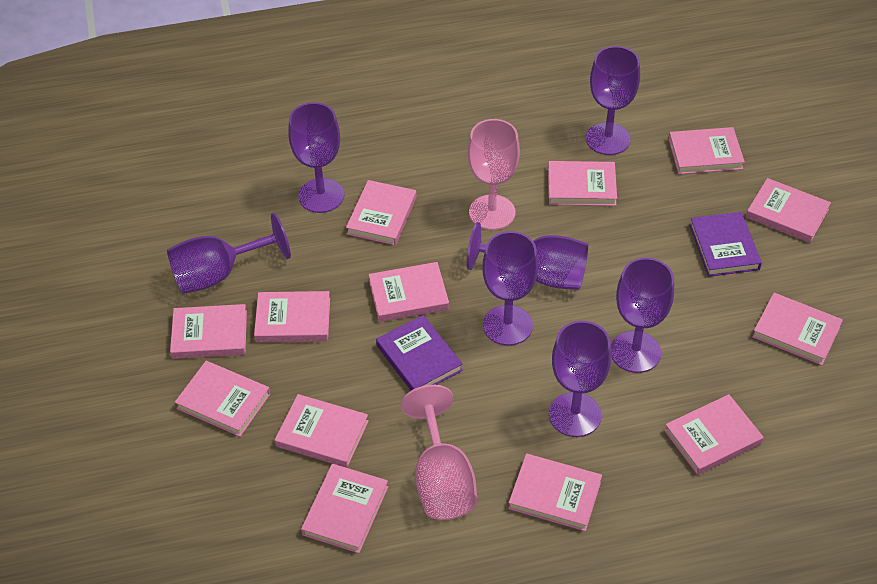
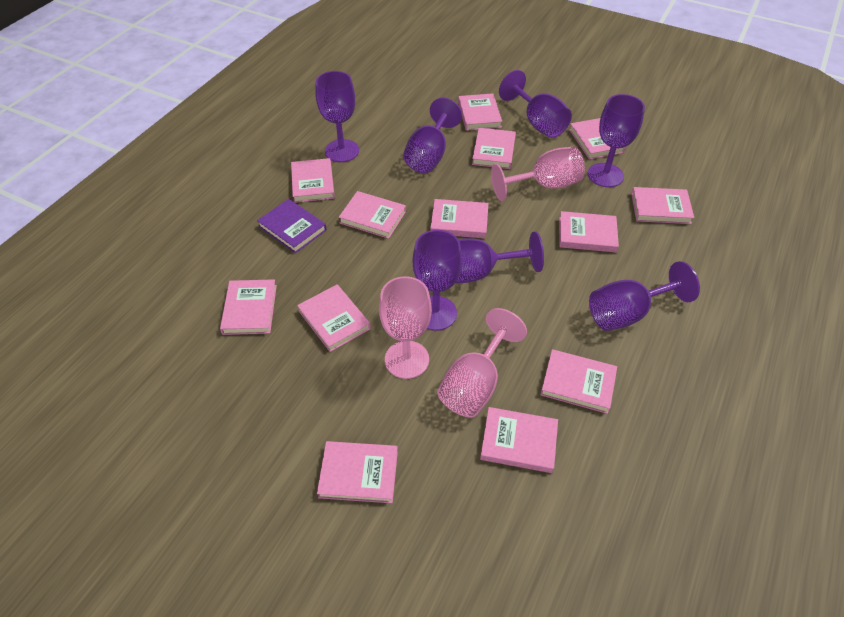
pink goblet: [401,385,477,520] [468,119,520,230] = 2 -> [379,276,432,379] [437,308,527,418] [491,147,585,201] = 3
purple book: [376,315,463,390] [690,212,762,277] = 2 -> [257,199,327,253] = 1

